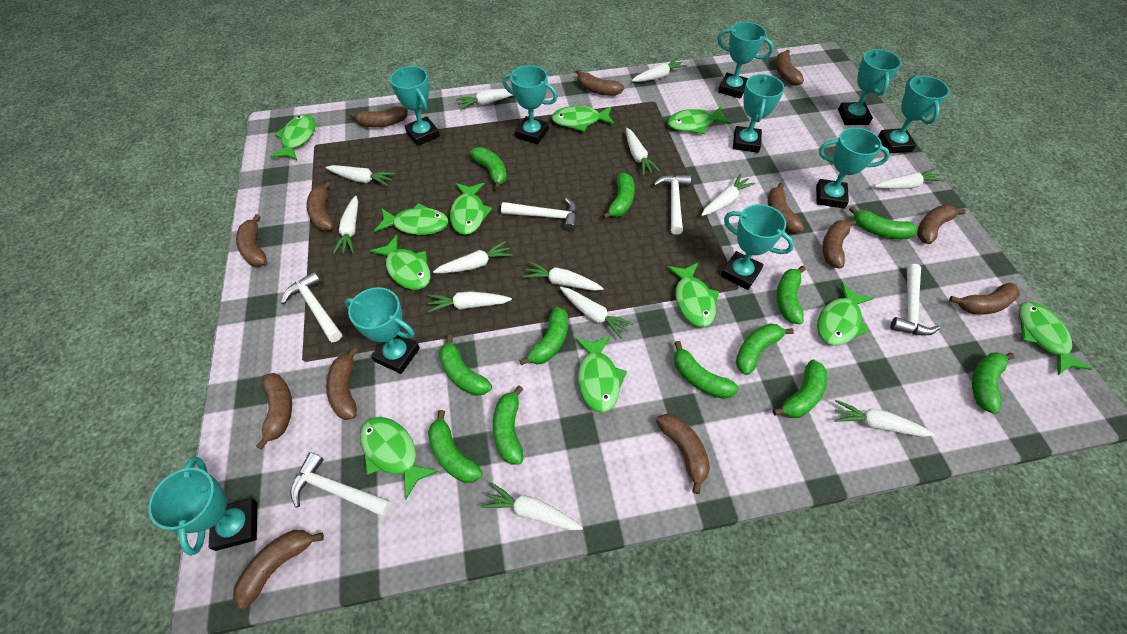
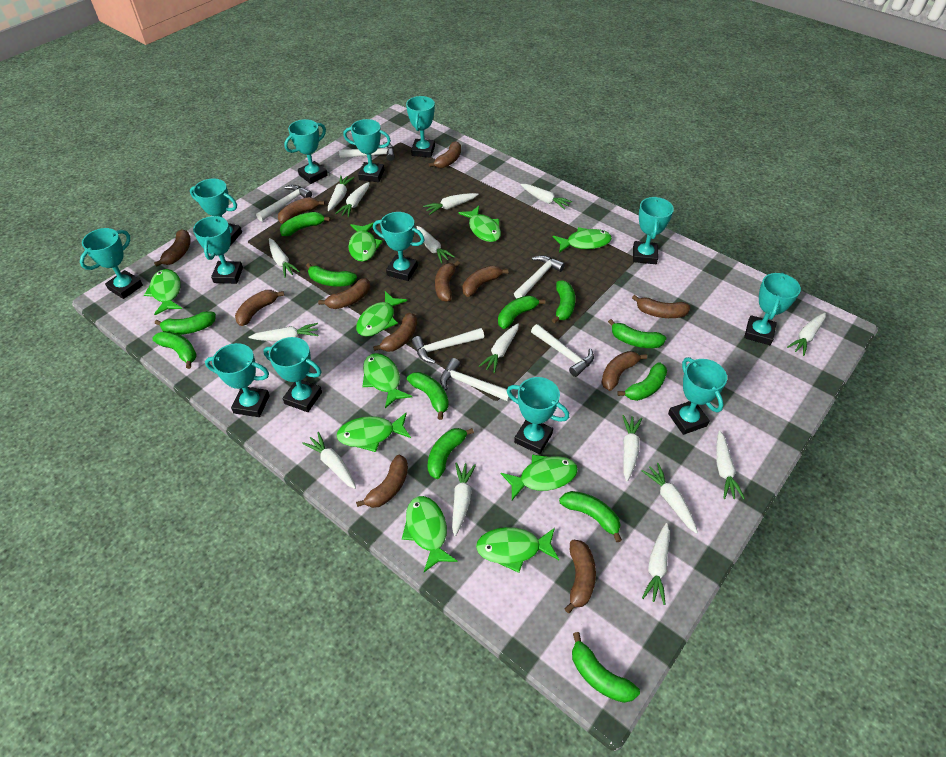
brown banana: [233,530,324,609] [236,214,267,267] [256,373,292,450] [306,181,334,231] [326,347,358,420] [349,106,408,127] [576,70,624,96] [656,414,710,494] [768,183,804,233] [775,50,804,86] [822,220,856,268] [917,205,966,244] [949,283,1020,314] = 13 -> [154,229,191,267] [235,290,284,326] [278,197,325,224] [318,278,370,309] [356,455,408,508] [373,312,417,352] [429,141,461,168] [435,261,460,302] [463,266,508,297] [564,540,596,613] [601,351,647,391] [632,295,691,318] = 12
green fish: [270,115,316,160] [360,417,439,500] [370,235,431,290] [374,203,449,235] [450,183,492,235] [551,106,615,132] [575,336,627,413] [667,263,719,327] [668,106,731,134] [817,282,874,345] [1019,302,1092,375] = 11 -> [144,269,182,315] [337,412,411,452] [348,223,383,262] [356,291,407,337] [362,353,412,408] [402,496,458,572] [458,206,501,242] [476,527,559,573] [501,455,578,500] [553,227,612,253] = 10
turquoise trophy: [148,456,257,556] [344,287,420,374] [390,66,440,146] [502,65,558,145] [717,22,774,99] [721,204,794,290] [733,74,784,153] [816,128,890,209] [838,49,901,125] [878,75,949,153] = 10 -> [80,228,143,299] [190,179,242,246] [193,215,243,284] [205,343,270,417] [263,337,322,412] [284,119,328,184] [343,119,391,182] [373,212,425,281] [406,96,435,158] [507,377,569,454] [633,197,674,264] [668,357,727,435] [744,273,801,345] = 13
white carrot: [325,165,395,186] [333,196,358,254] [427,291,512,313] [433,241,513,273] [456,89,513,110] [481,482,583,530] [523,261,604,291] [560,287,634,339] [626,128,660,175] [632,58,687,82] [701,174,755,216] [834,400,935,437] [874,168,945,189] = 13 -> [248,323,319,341] [269,238,300,278] [302,432,356,489] [328,175,354,211] [335,182,370,218] [416,226,455,263] [423,193,478,215] [452,462,476,536] [478,323,519,373] [521,184,572,210] [622,415,642,482] [641,463,698,534] [642,523,670,605] [716,431,745,499] [787,313,826,356] = 15
white hammer: [281,272,342,342] [291,452,392,517] [501,198,577,231] [653,175,691,235] [891,264,940,336] = 5 -> [256,185,312,221] [339,142,395,161] [412,328,484,364] [440,358,512,402] [514,255,565,299] [531,324,594,377] = 6

